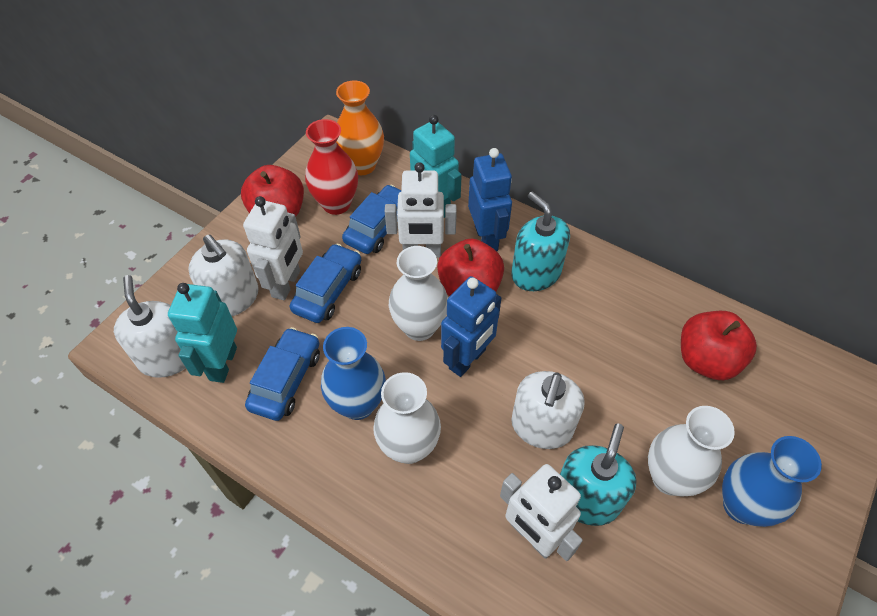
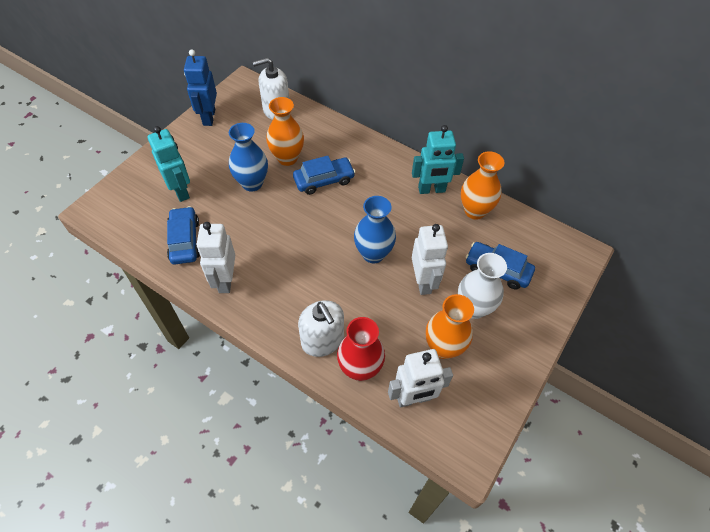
blue robot: [441,276,501,377] [468,148,512,251] = 2 -> [184,49,217,126] = 1
orange vase: [336,81,384,175] = 1 -> [266,97,304,166] [426,294,474,359] [461,151,504,219] = 3
red apple: [241,165,304,217] [437,238,504,296] [681,311,757,380] = 3 -> none = 0
turquoise soap dispenser: [511,191,570,291] [560,423,637,526] = 2 -> none = 0
white soap dispenser: [114,275,186,378] [188,235,259,316] [511,371,585,449] = 3 -> [253,58,289,120] [298,300,344,357] = 2
white vase: [373,372,441,464] [389,246,448,341] [648,406,735,497] = 3 -> [458,253,507,319] = 1

